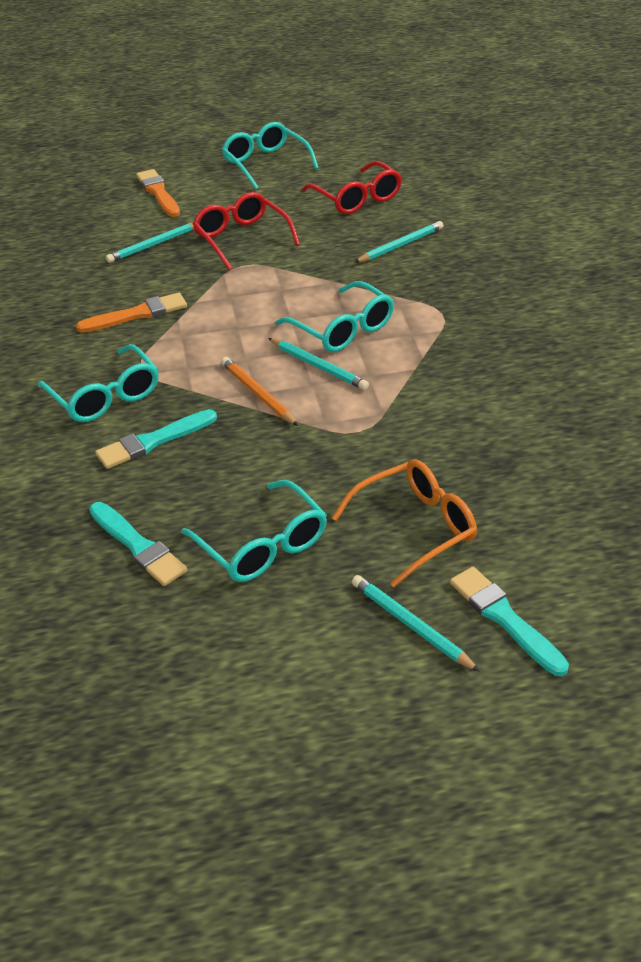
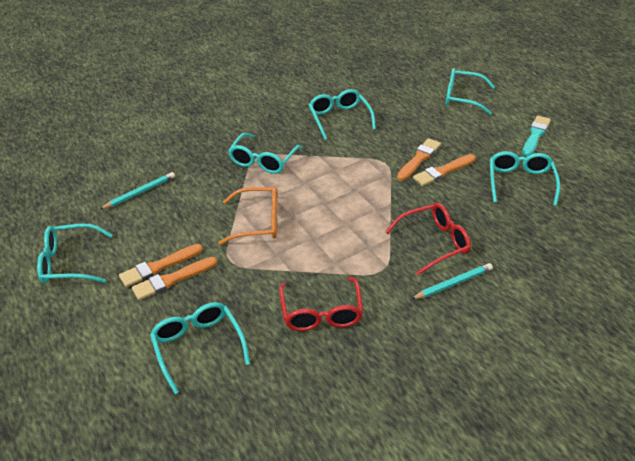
orange brush: [76,293,187,333] [136,169,180,217] = 2 -> [119,244,203,287] [132,257,217,300] [397,138,441,181] [413,154,476,186] = 4
orange pencil: [221,357,298,426] = 1 -> none = 0
turquoise brush: [89,502,187,586] [95,409,217,469] [450,567,569,676] = 3 -> [522,115,551,157] = 1
turquoise glasses: [38,344,159,422] [181,480,327,582] [222,122,318,189] [275,281,394,352] = 4 -> [37,224,113,283] [150,302,250,394] [228,133,302,174] [309,89,376,140] [446,68,495,115] [490,151,560,206] = 6
turquoise pencil: [106,223,194,263] [268,338,369,390] [352,575,480,672] [354,221,443,263] = 4 -> [99,172,175,210] [411,263,493,299] = 2

